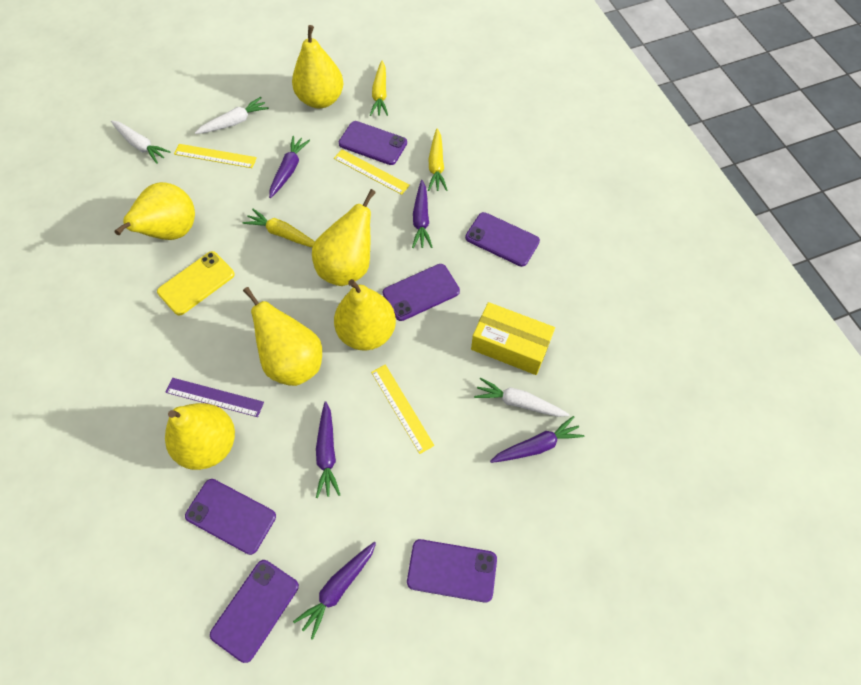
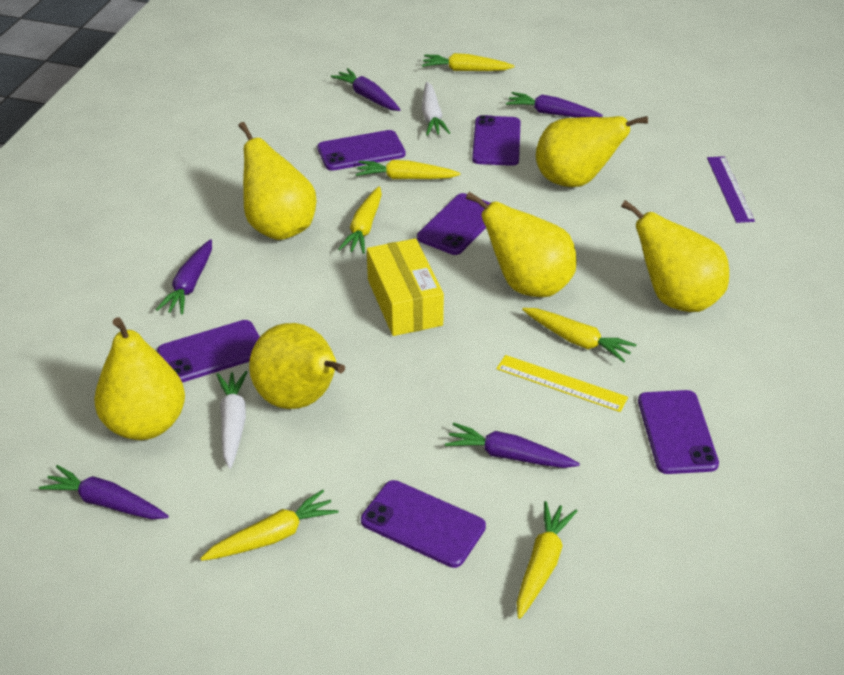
white carrot: [111,121,171,164] [195,97,269,134] [474,377,570,417] = 3 -> [216,371,247,469] [422,82,450,136] = 2
yellow carrot: [242,209,315,247] [370,61,388,116] [428,128,447,191] = 3 -> [200,490,339,561] [338,186,382,254] [356,160,461,179] [422,53,515,71] [517,501,577,619] [522,308,637,363] = 6
yellow phone: [157,251,235,315] = 1 -> none = 0
yellow ruler: [174,144,257,168] [334,150,410,195] [371,364,434,454] = 3 -> [496,355,628,412] = 1

